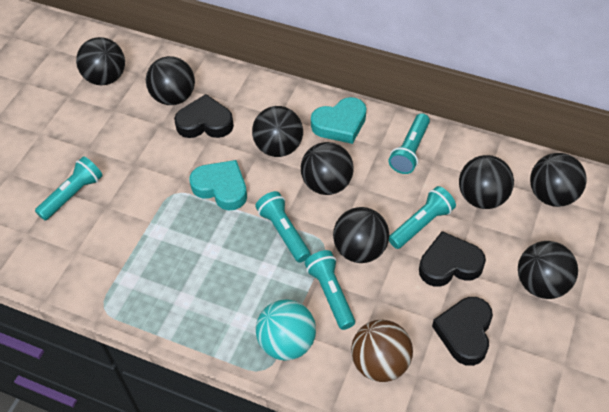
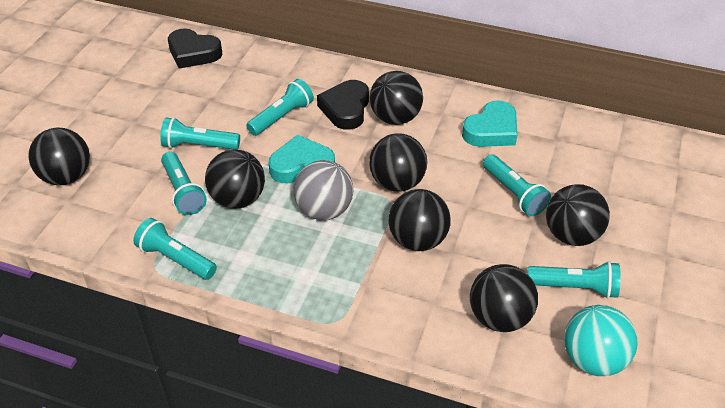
black ball: [76,37,125,85] [146,56,195,105] [252,106,303,157] [301,142,354,195] [333,207,389,263] [459,155,514,209] [518,241,578,299] [530,153,587,207] = 8 -> [28,128,90,185] [205,149,265,209] [369,133,427,192] [370,71,423,125] [389,189,451,251] [470,264,538,332] [546,184,610,246] = 7
black heart: [174,94,234,138] [419,231,486,287] [432,297,493,366] = 3 -> [168,28,222,69] [317,80,369,130] = 2
brown ball: [351,320,413,382] = 1 -> none = 0
grey ball: none = 0 -> [293,160,353,220] = 1
turquoise flashlight: [35,156,103,220] [255,191,310,263] [305,250,355,330] [389,113,430,174] [389,186,456,249] = 5 -> [133,218,217,280] [160,117,240,149] [161,152,207,215] [246,79,314,136] [483,154,551,216] [527,261,621,299] = 6

